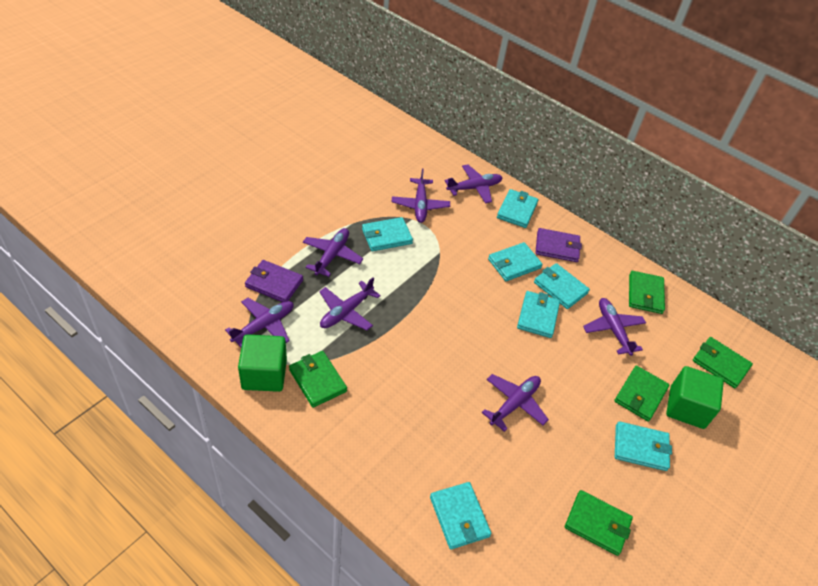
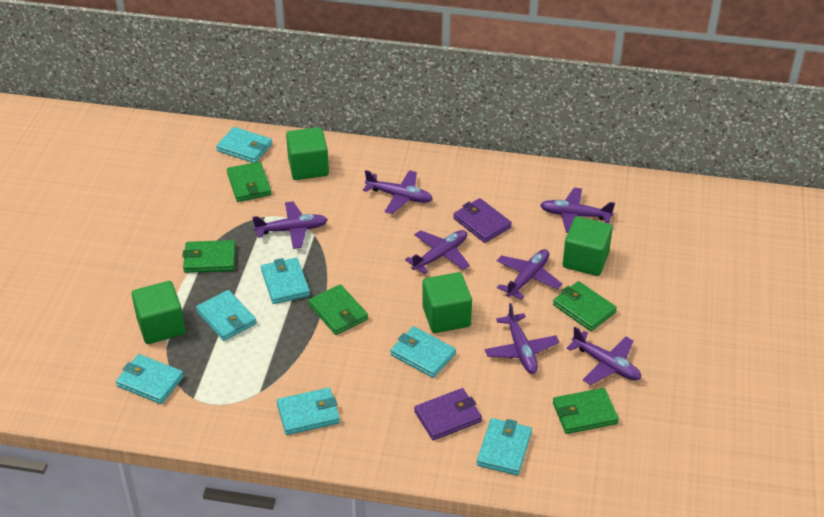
green cube: [238,334,287,392] [666,366,724,429] = 2 -> [132,281,185,344] [286,127,329,180] [422,272,472,333] [563,216,613,276] = 4

